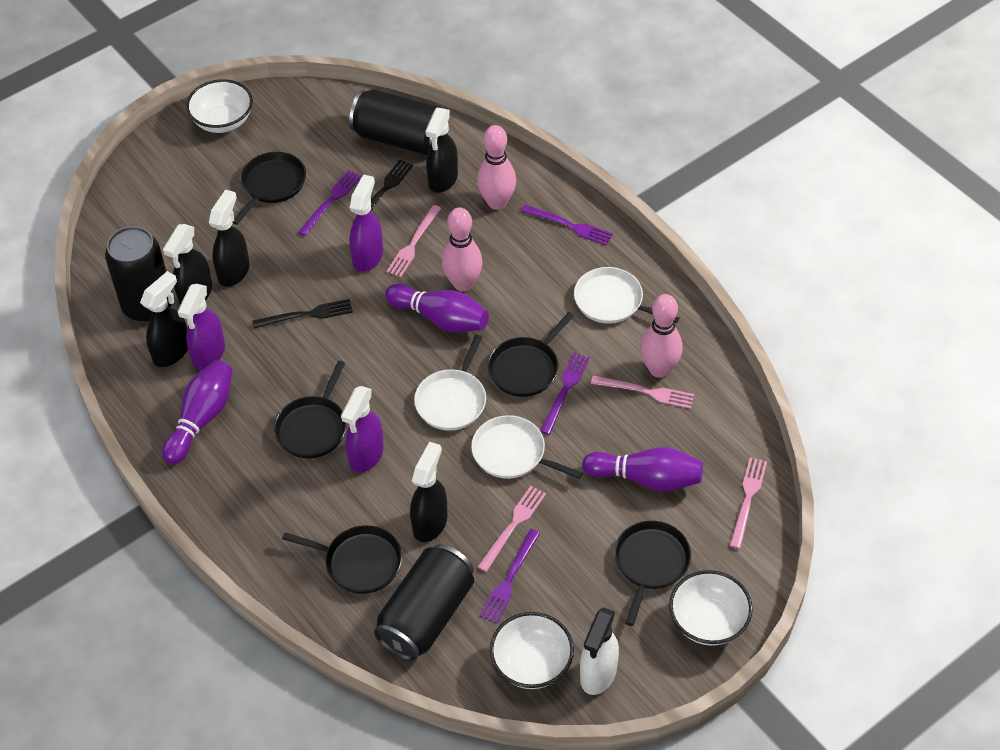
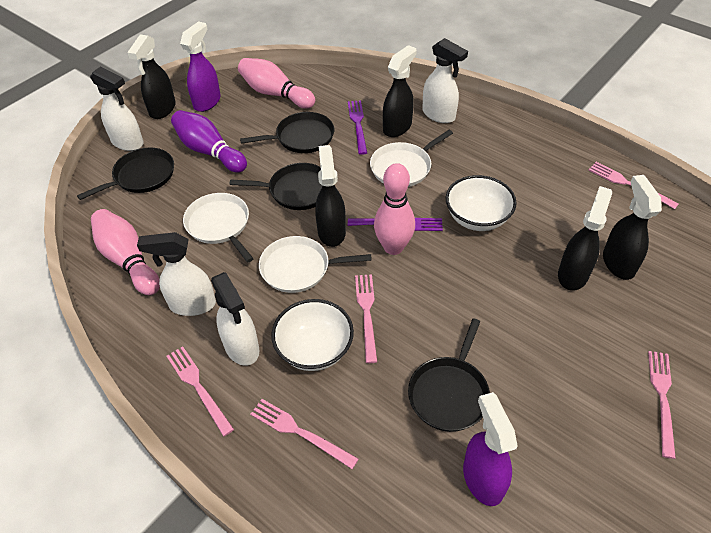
black can: [105,226,172,322] [349,89,441,155] [374,544,474,661] = 3 -> none = 0
black fork: [252,299,353,328] [353,159,413,223] = 2 -> none = 0
black pan: [232,152,306,225] [274,361,347,459] [282,526,402,594] [487,312,574,397] [614,521,691,626] = 5 -> [77,148,174,200] [230,163,322,210] [240,112,334,153] [408,319,490,432] = 4
pink fork: [386,205,441,277] [477,486,546,572] [591,375,694,409] [730,457,767,549] = 4 -> [167,346,234,436] [250,399,359,469] [355,274,377,363] [589,162,679,209] [648,351,676,459] = 5
purple bowling pin: [162,360,232,464] [385,284,489,332] [582,447,703,491] = 3 -> [171,110,247,173] = 1
purple fork: [298,170,362,236] [480,529,540,623] [521,205,613,246] [540,353,590,435] = 4 -> [348,100,367,155] [348,218,443,231] = 2
purple spray bottle: [177,284,225,370] [341,386,384,473] [349,174,383,272] = 3 -> [180,21,221,112] [463,392,517,506] = 2
white bowl: [186,79,253,133] [490,612,574,689] [669,570,753,646] = 3 -> [271,299,354,371] [446,175,517,231] = 2
white spray bottle: [580,607,619,695] = 1 -> [90,66,143,151] [137,232,216,316] [211,272,259,366] [422,38,468,123] = 4

